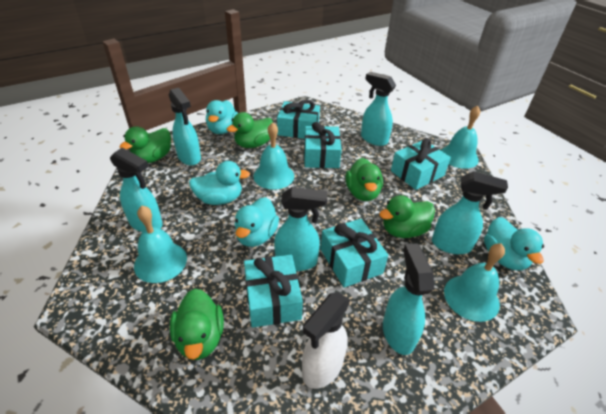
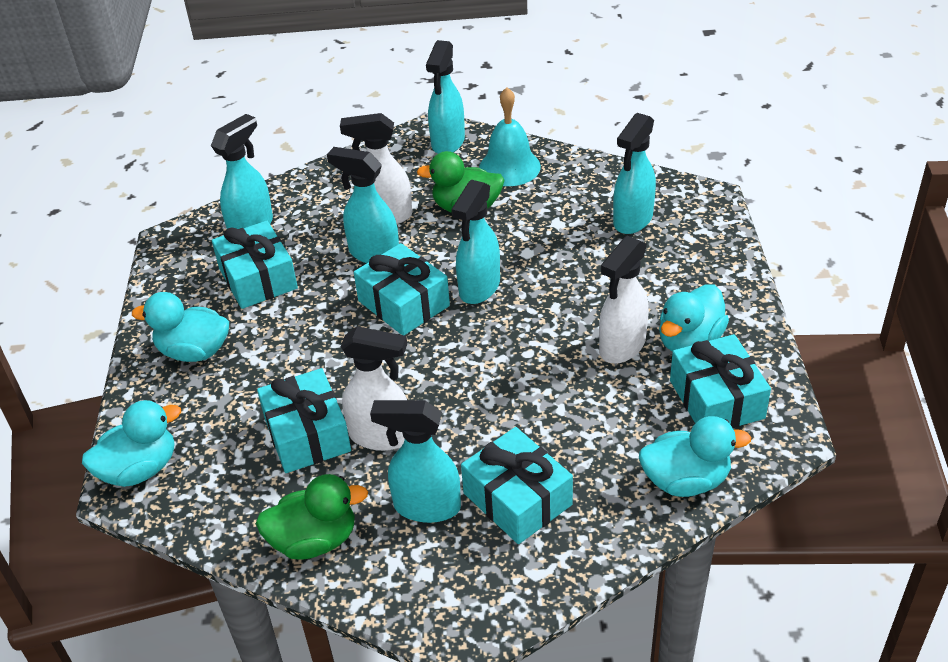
green duck: [120,126,171,163] [170,289,224,360] [227,112,273,148] [346,158,383,201] [379,195,435,238] = 5 -> [256,474,368,559] [417,151,505,213] = 2
turquoise bell: [134,206,187,283] [254,122,294,190] [441,105,480,169] [444,244,505,322] = 4 -> [479,87,541,186] = 1
white spray bottle: [302,292,350,389] = 1 -> [340,113,412,224] [341,326,407,451] [599,236,649,364] = 3

